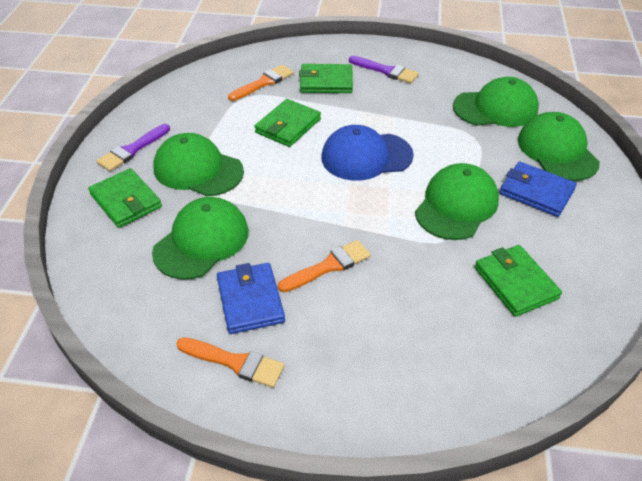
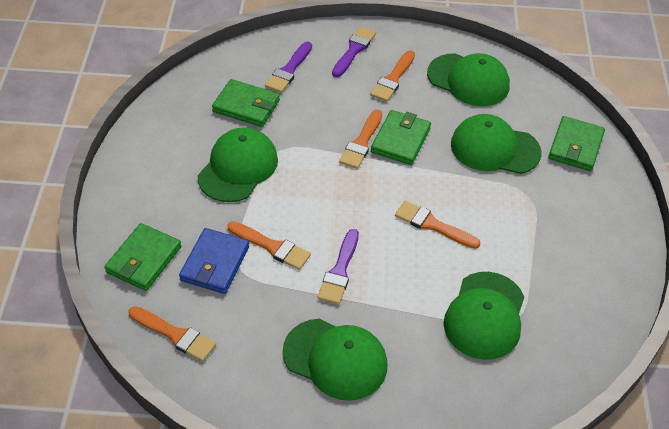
blue cap: [321,125,414,181] = 1 -> none = 0
blue wallet: [217,263,285,334] [500,161,577,217] = 2 -> [179,228,249,294] = 1
orange brush: [176,337,285,388] [228,65,293,101] [278,240,371,293] = 3 -> [128,306,216,362] [228,221,311,270] [339,109,382,169] [370,50,415,102] [395,201,480,249] = 5
purple brush: [97,124,170,171] [349,56,419,83] = 2 -> [265,42,312,93] [318,229,359,304] [332,26,376,77] = 3

